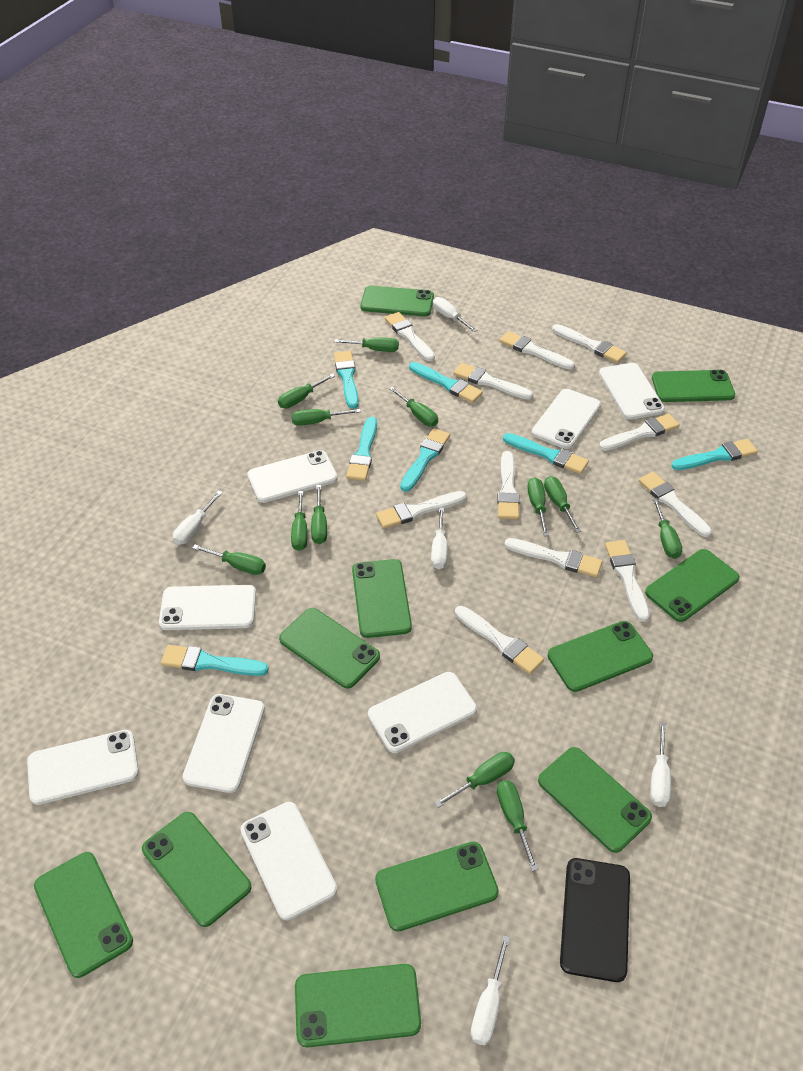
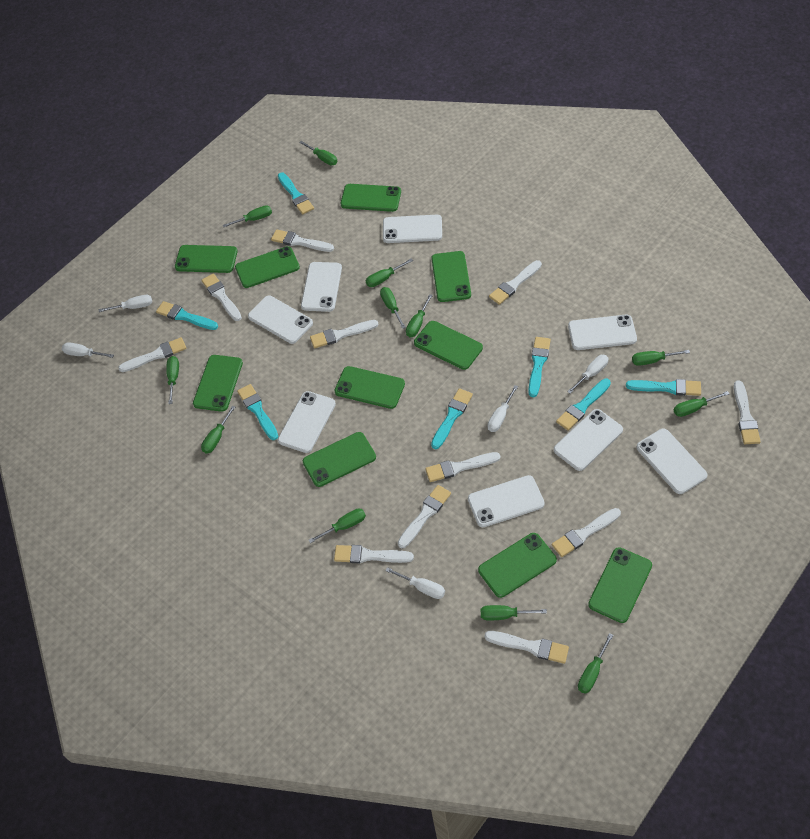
black phone: [560,858,630,982] = 1 -> none = 0
green phone: [34,852,133,978] [142,812,251,927] [279,608,380,689] [295,964,421,1047] [352,559,412,638] [360,286,434,317] [375,841,499,932] [538,747,652,853] [548,621,653,692] [645,549,740,622] [652,370,735,402] = 11 -> [175,245,238,273] [193,355,243,412] [235,246,300,288] [303,432,376,487] [334,366,405,409] [341,184,401,212] [414,321,483,370] [431,251,471,302] [478,533,557,598] [588,547,652,623] = 10

